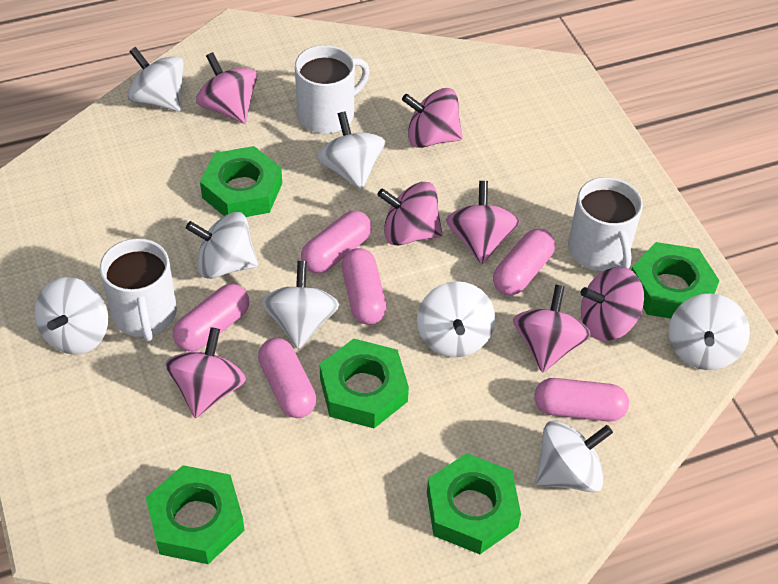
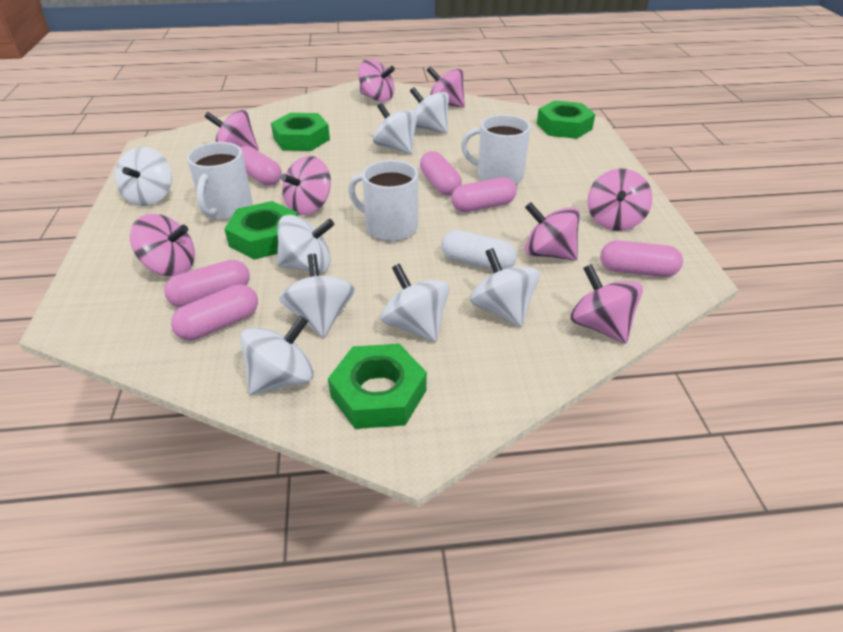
green nut: [146,465,245,564] [200,146,282,217] [320,339,409,428] [427,453,521,554] [631,242,720,318] = 5 -> [224,201,298,260] [271,113,330,151] [328,344,427,429] [537,100,595,139] = 4
pink spinning top: [166,327,246,418] [196,52,257,124] [377,182,443,246] [402,88,463,148] [446,181,520,264] [513,284,591,373] [581,267,644,341] = 7 -> [130,214,195,276] [204,109,259,151] [281,156,331,215] [358,59,395,102] [427,66,465,108] [525,202,580,261] [570,264,643,344] [587,169,652,231] = 8
white capsule: none = 0 -> [441,230,517,270] = 1

